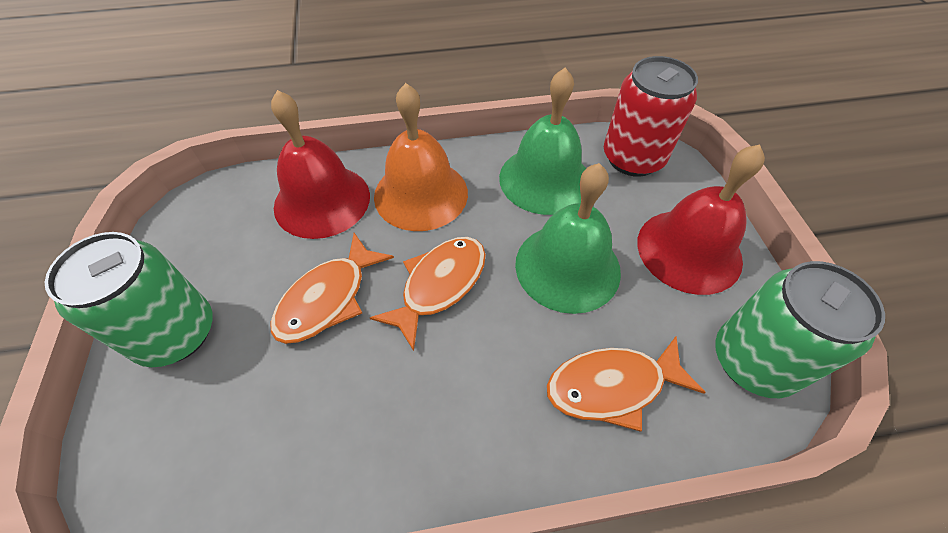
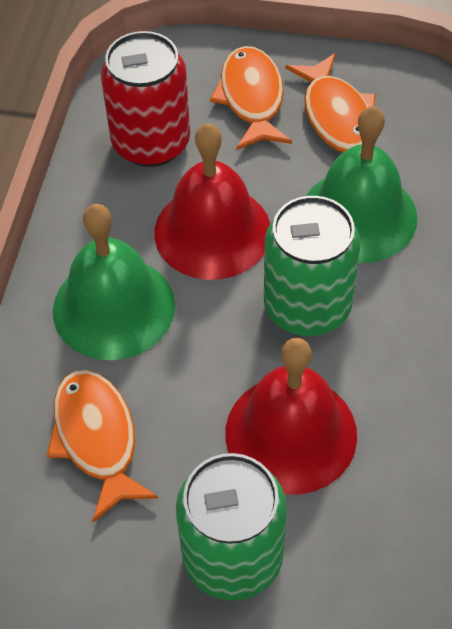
orange bell: [374,83,468,231] = 1 -> none = 0

